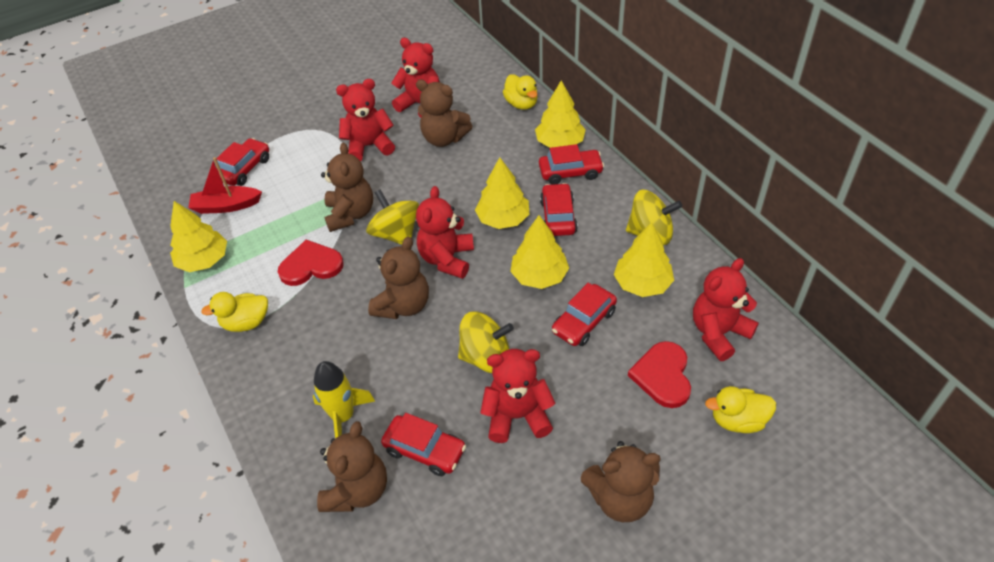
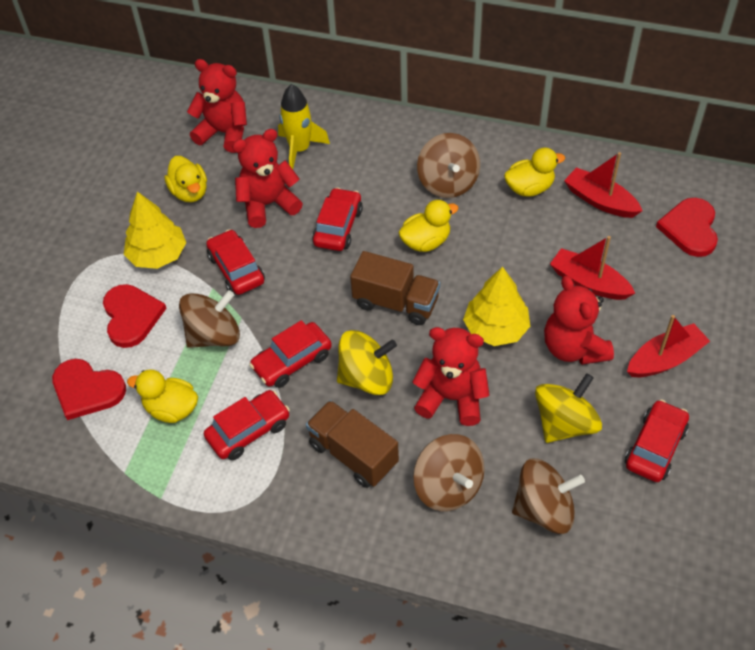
brown spinning top: none = 0 -> [179,290,240,348] [413,434,484,512] [417,133,480,198] [512,458,585,534] = 4
brown teddy bear: [317,421,387,512] [321,143,373,232] [368,237,429,319] [416,80,472,147] [581,441,661,522] = 5 -> none = 0
brown truck: none = 0 -> [306,400,399,488] [350,251,440,325] = 2
red boat: [188,157,262,214] = 1 -> [550,236,635,300] [564,152,642,218] [627,315,710,377] = 3
red heart: [278,239,344,286] [628,341,691,408] = 2 -> [52,359,126,420] [103,284,167,348] [656,198,718,257] = 3
red teddy bear: [336,79,395,161] [391,38,440,118] [416,186,474,279] [480,349,556,443] [693,258,759,361] = 5 -> [187,59,247,153] [232,129,303,228] [412,327,490,426] [544,276,614,365] = 4
yellow duck: [201,292,268,332] [503,74,537,110] [705,386,776,433] = 3 -> [127,369,198,423] [164,156,207,202] [399,200,459,252] [504,148,565,197] = 4
yellow spinning top: [366,190,419,245] [458,311,514,373] [626,190,682,245] = 3 -> [337,330,397,395] [535,373,602,443] = 2
yellow tree: [170,201,227,272] [475,157,529,229] [510,215,569,289] [535,81,586,148] [614,222,674,297] = 5 -> [124,191,186,269] [463,267,530,346] = 2

